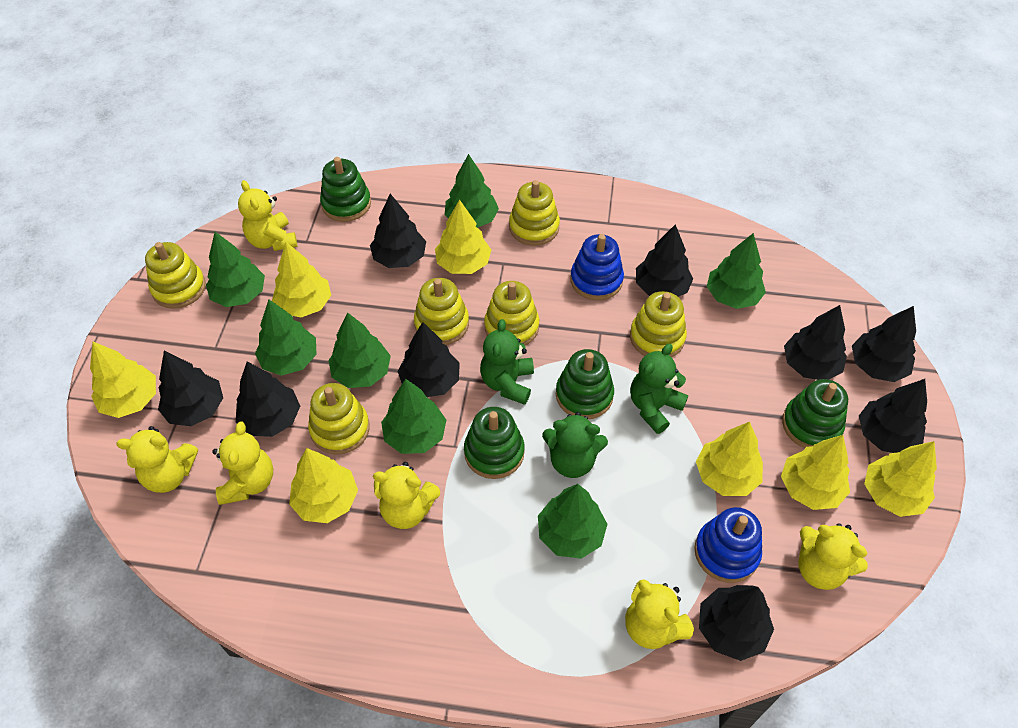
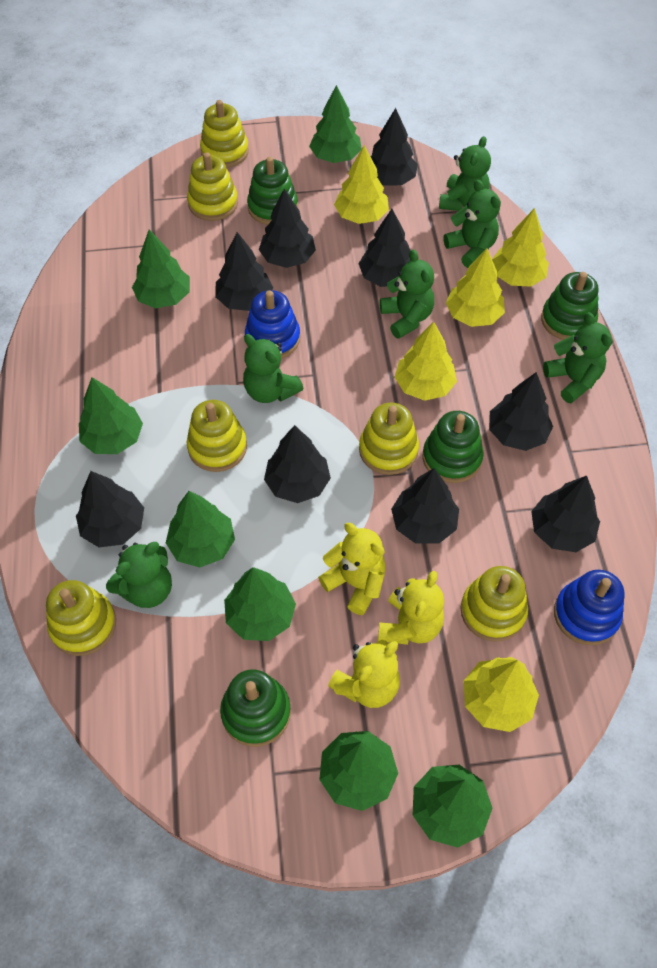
green teddy bear: [480,319,534,405] [542,412,608,478] [630,344,688,434] = 3 -> [106,542,172,608] [243,334,304,403] [380,249,434,339] [439,136,491,211] [443,180,501,268] [543,312,612,403] = 6
yellow teddy bear: [116,426,198,493] [212,422,273,505] [238,180,297,251] [373,462,440,529] [625,579,694,649] [798,523,868,590] = 6 -> [318,523,386,615] [328,640,400,708] [378,571,444,645] = 3
yellow tree: [90,342,156,418] [272,242,331,317] [289,448,358,523] [435,199,491,274] [696,422,763,496] [781,435,850,510] [864,441,937,517] = 7 -> [334,145,389,224] [395,322,457,401] [446,248,505,327] [464,657,539,732] [492,208,549,287] = 5

